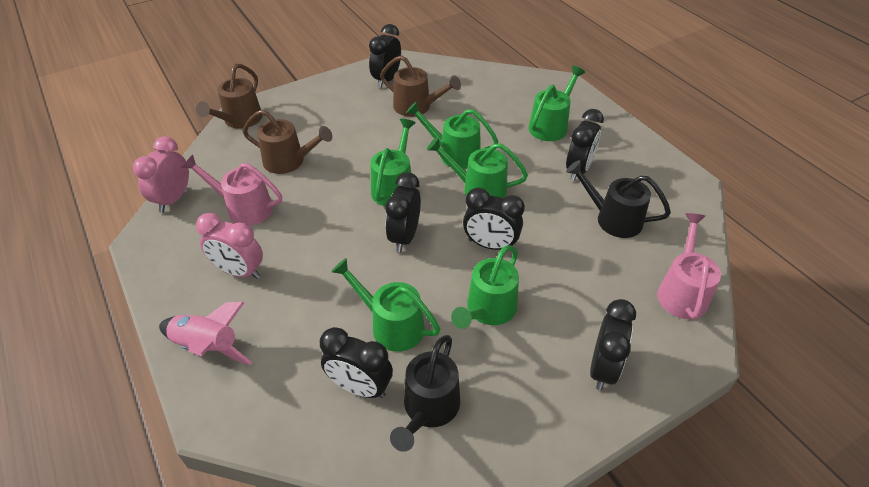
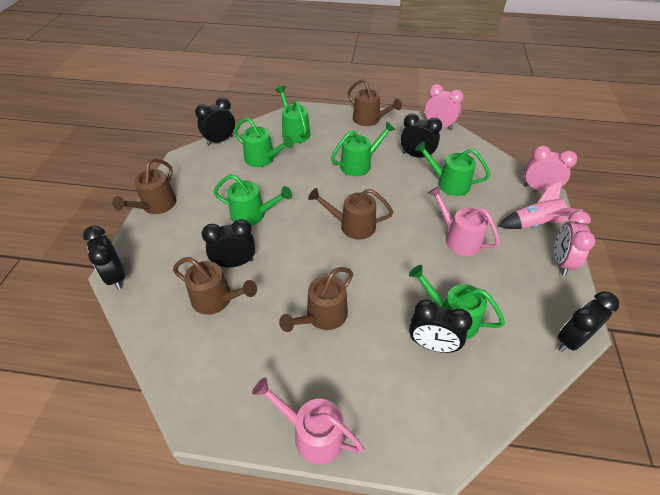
black watering can: [390,335,460,452] [566,160,671,238] = 2 -> none = 0
brown watering can: [196,64,262,129] [243,110,333,174] [380,55,461,117] = 3 -> [112,158,176,214] [173,257,257,315] [279,267,353,332] [308,188,393,239] [348,79,402,126] = 5
pink clock: [133,137,189,213] [196,213,263,279] = 2 -> [425,84,464,130] [523,146,577,192] [554,211,596,276] = 3

